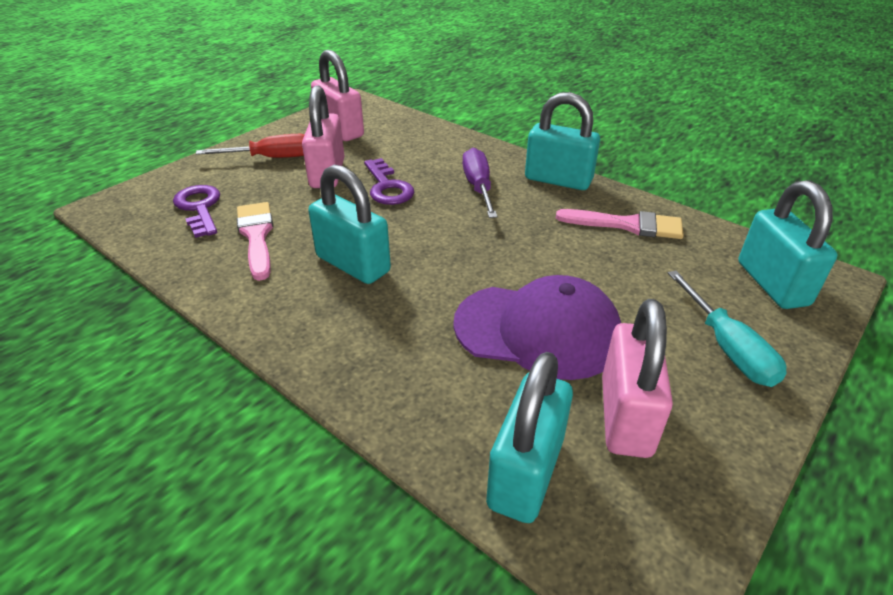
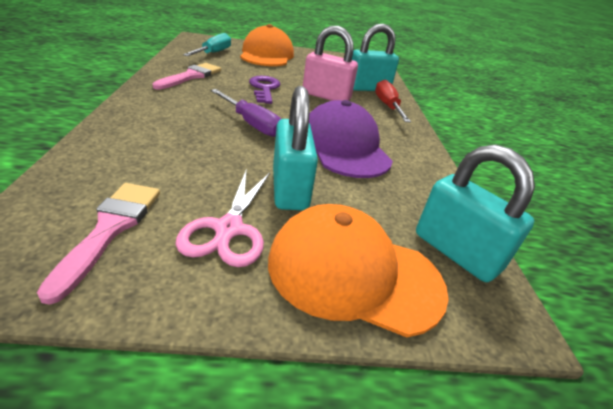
orange cap: none = 0 -> [240,24,294,66] [268,204,449,338] = 2
pink padlock: [302,85,344,188] [311,50,364,141] [602,299,673,458] = 3 -> [303,26,358,101] = 1
pink scissors: none = 0 -> [175,171,270,267] = 1
purple key: [173,185,220,238] [364,158,414,205] = 2 -> [249,76,281,104] = 1
turquoise padlock: [308,165,391,284] [486,352,573,523] [525,92,600,190] [739,180,837,309] = 4 -> [273,86,318,210] [352,23,399,91] [416,145,535,282] = 3

